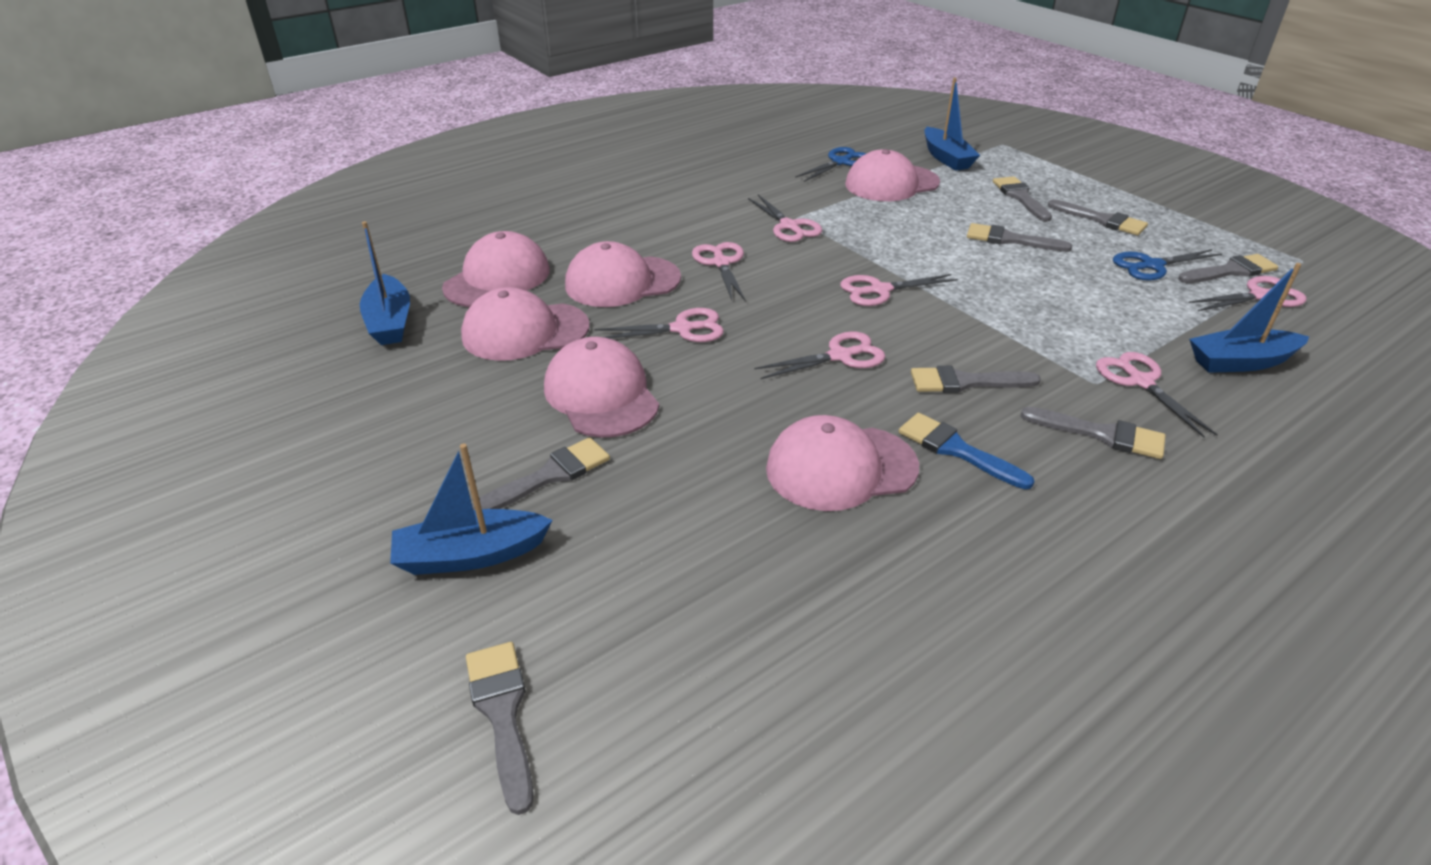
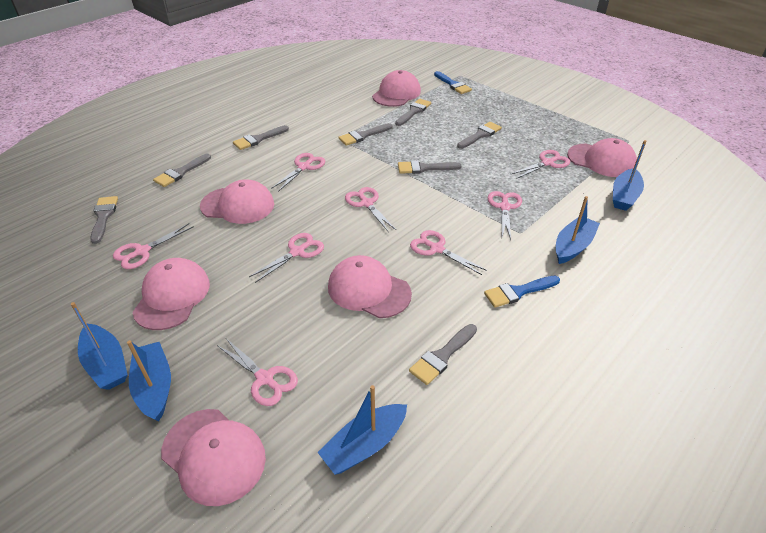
blue boat: [360,221,410,345] [390,444,553,575] [924,78,980,171] [1189,263,1309,373] = 4 -> [71,302,127,390] [127,340,171,421] [317,385,407,475] [556,196,600,264] [613,140,647,211] = 5
blue brush: [899,413,1034,489] = 1 -> [434,71,472,94] [484,276,560,308] = 2
blue scissors: [795,147,867,182] [1113,249,1222,281] = 2 -> none = 0
pink scissors: [594,308,724,342] [692,242,746,302] [748,195,823,242] [754,331,885,379] [840,274,958,306] [1096,352,1218,438] [1189,276,1306,311] = 7 -> [113,223,194,269] [217,339,298,406] [249,233,324,283] [271,153,325,192] [345,187,396,232] [410,230,487,275] [488,191,522,240] [510,150,570,179] = 8

